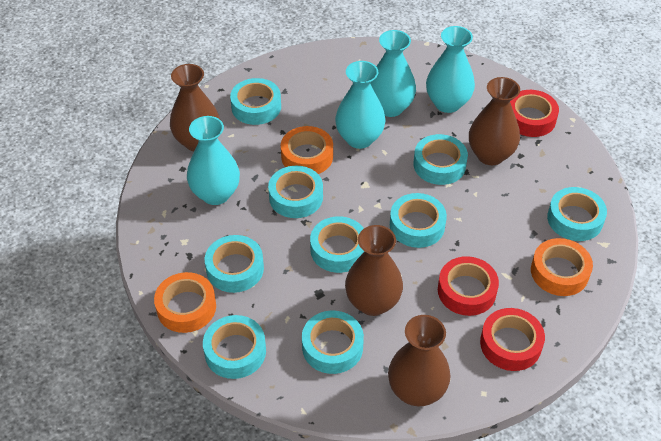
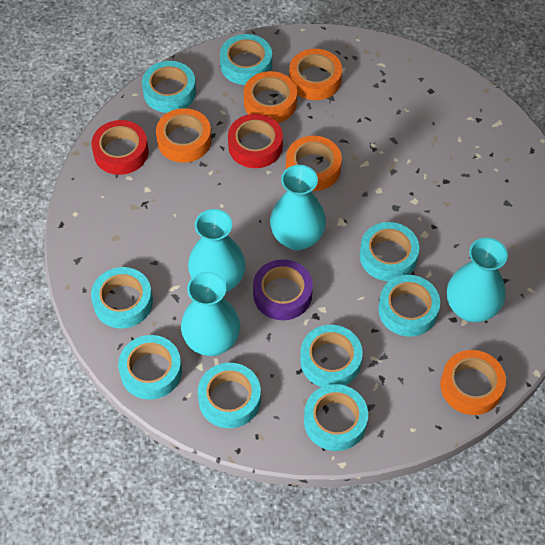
brown vase: [170,64,220,152] [345,225,403,316] [388,315,451,406] [469,77,520,165] = 4 -> none = 0
orange tape: [154,272,216,333] [281,126,333,174] [531,238,593,296] = 3 -> [156,108,212,163] [244,71,297,123] [286,136,342,191] [289,49,342,100] [440,350,506,415] = 5
purple tape: none = 0 -> [253,259,313,320] = 1
red tape: [438,256,499,316] [480,308,545,371] [510,90,559,137] = 3 -> [92,120,148,175] [228,114,283,168] = 2

